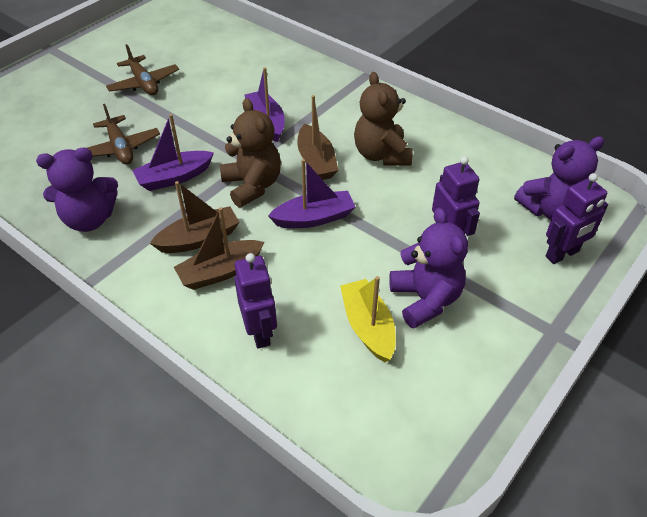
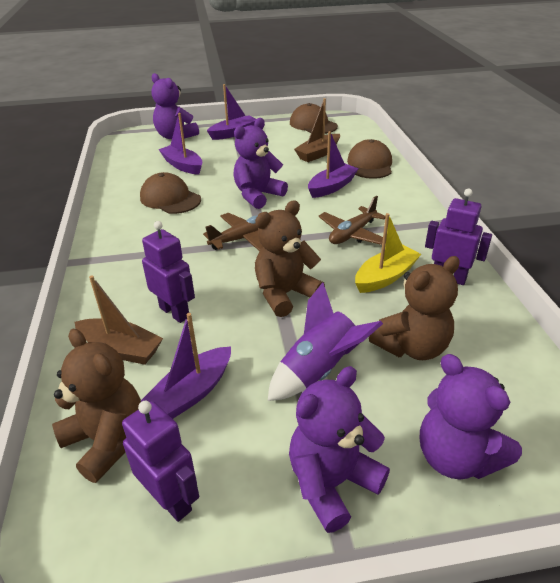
brown boat: [150,181,240,253] [174,207,264,290] [297,95,338,180] = 3 -> [74,275,163,365] [294,98,340,162] = 2
brown cap: none = 0 -> [140,172,201,214] [290,103,338,134] [347,139,392,179] = 3
brown teddy bear: [220,98,281,207] [354,72,412,166] = 2 -> [52,329,141,483] [255,200,325,317] [369,256,460,360] = 3
purple boat: [132,114,214,191] [244,67,285,142] [268,159,355,228] = 3 -> [141,313,231,419] [158,113,203,175] [207,84,256,140] [308,131,359,198] = 4
purple rocket: none = 0 -> [268,282,383,401] = 1
purple teddy bear: [36,148,118,232] [389,208,468,329] [514,136,604,220] = 3 -> [151,73,199,139] [233,118,288,209] [289,366,390,533] [420,354,522,480] = 4

